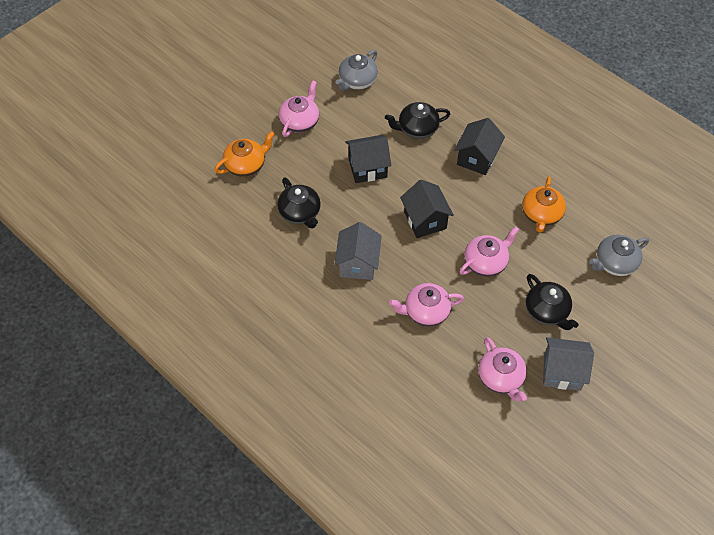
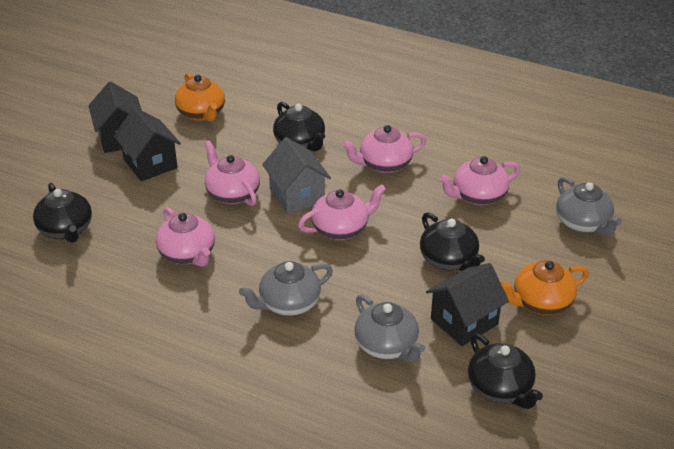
black teapot: [277,177,321,229] [385,102,450,139] [526,274,578,330] = 3 -> [33,183,92,243] [273,102,325,151] [420,212,485,271] [468,333,543,409] = 4
grey house: [334,222,382,280] [543,337,594,391] = 2 -> [262,137,331,214] = 1
grey teapot: [335,50,378,91] [589,235,649,276] = 2 -> [239,261,333,316] [354,295,425,362] [556,177,622,236] = 3
pink teapot: [279,80,319,137] [389,283,464,327] [460,227,519,277] [478,337,527,402] = 4 -> [156,207,215,267] [204,140,260,206] [298,184,386,240] [342,125,426,173] [439,156,520,205] = 5

